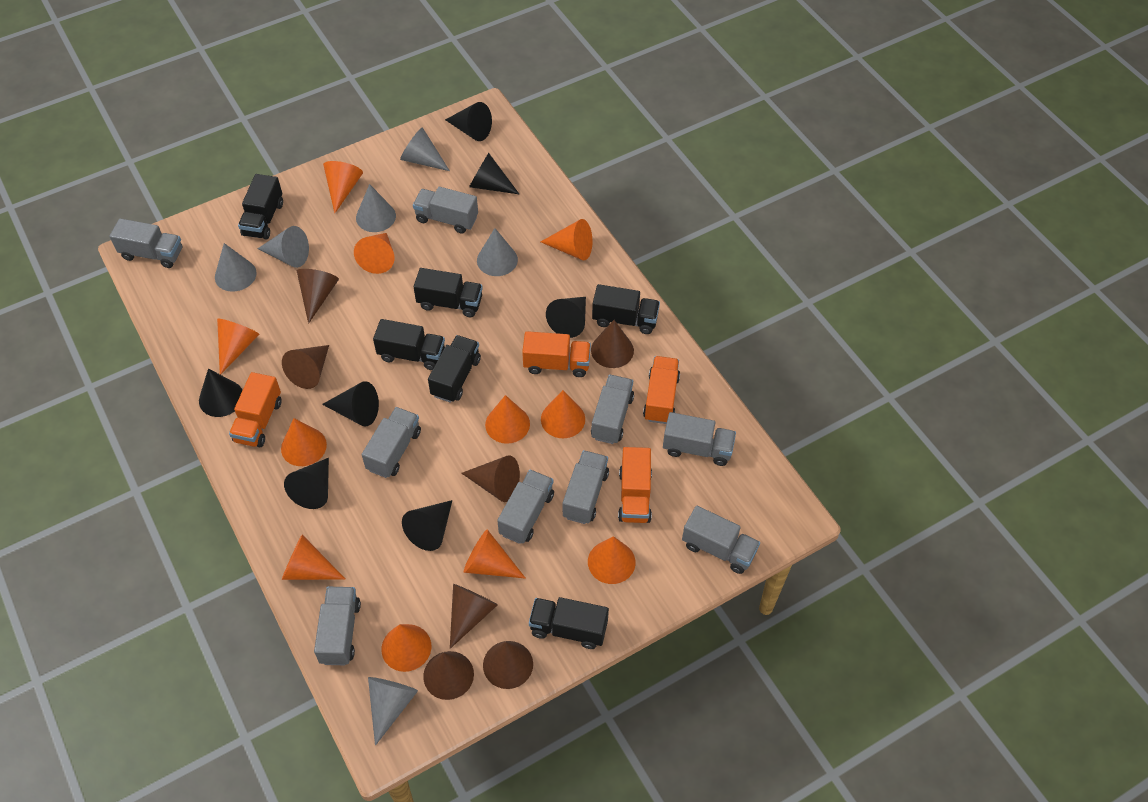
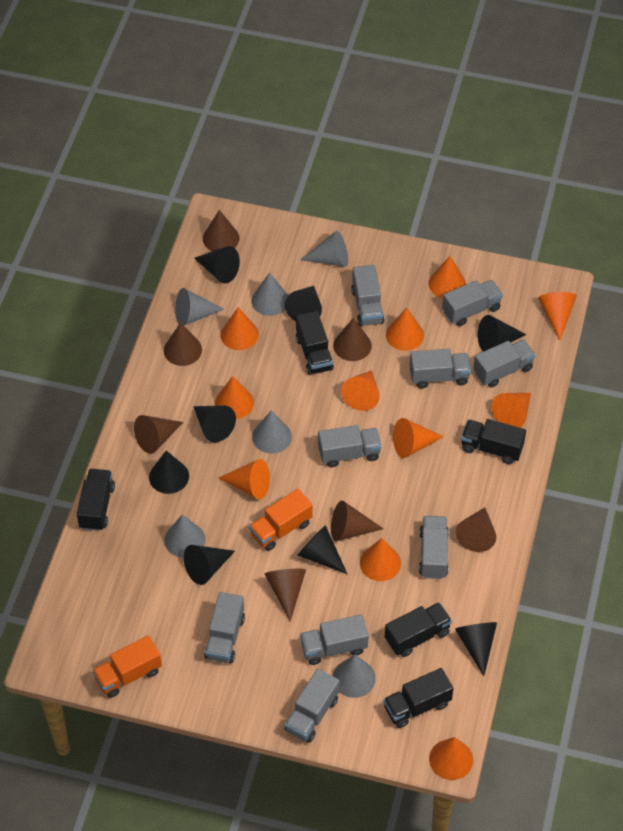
black cone: [199,368,243,417] [284,458,329,509] [322,381,379,427] [402,500,452,551] [445,102,492,141] [469,153,520,195] [546,297,586,338] = 7 -> [149,451,189,494] [184,545,235,585] [193,405,236,442] [194,246,240,283] [285,286,322,321] [297,525,347,574] [455,622,497,676] [478,315,526,352] = 8
black truck: [238,174,283,240] [373,319,445,370] [413,268,483,317] [428,335,481,403] [529,597,609,649] [592,284,660,334] = 6 -> [77,469,115,531] [296,311,334,375] [383,668,454,728] [385,602,452,657] [461,419,526,464] = 5
orange truck: [229,372,282,447] [522,331,591,377] [618,447,652,523] [643,356,680,424] = 4 -> [92,635,162,698] [249,489,313,551] = 2

